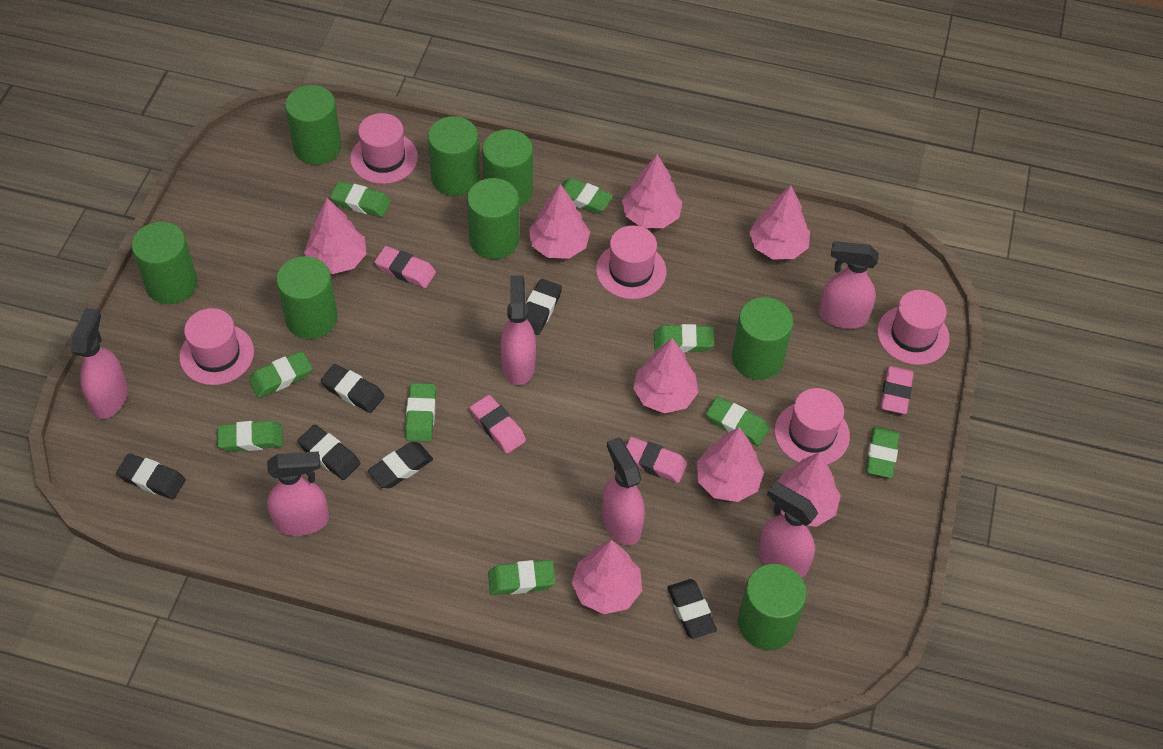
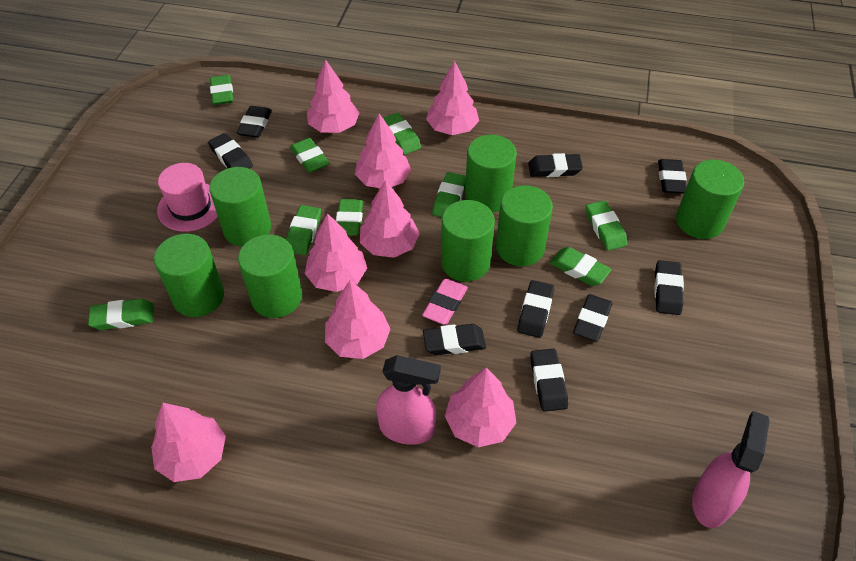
black eraser: [116,453,186,499] [298,425,360,480] [321,364,384,413] [368,442,433,488] [526,279,562,335] [667,579,717,639] = 6 -> [208,133,253,168] [237,106,272,138] [423,324,486,355] [517,280,554,338] [528,153,583,177] [530,349,568,412] [573,294,612,342] [654,260,684,315] [658,159,687,194] = 9
green cylinder: [132,222,197,304] [276,256,338,339] [285,85,342,165] [428,116,480,196] [467,178,519,259] [482,129,533,207] [732,297,793,380] [738,564,807,650] = 8 -> [154,234,224,317] [209,167,271,247] [238,234,302,318] [441,200,495,282] [465,135,517,213] [496,185,553,266] [676,159,744,239] = 7
pink eraser: [374,246,436,288] [470,395,526,454] [626,437,687,483] [881,366,914,414] = 4 -> [422,279,468,325] = 1
pink hat: [179,308,254,385] [350,113,418,184] [596,226,666,299] [775,388,850,464] [877,290,950,365] = 5 -> [157,163,218,232] = 1
pink spray bottle: [71,308,128,419] [267,451,329,536] [501,276,536,385] [602,437,645,545] [758,482,818,578] [819,241,879,329] = 6 -> [376,355,441,445] [692,411,770,528] = 2

